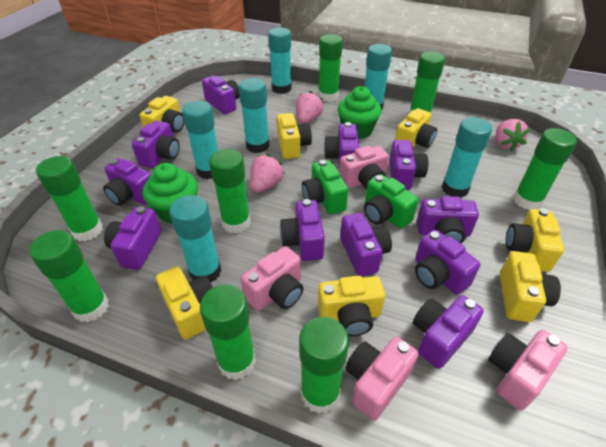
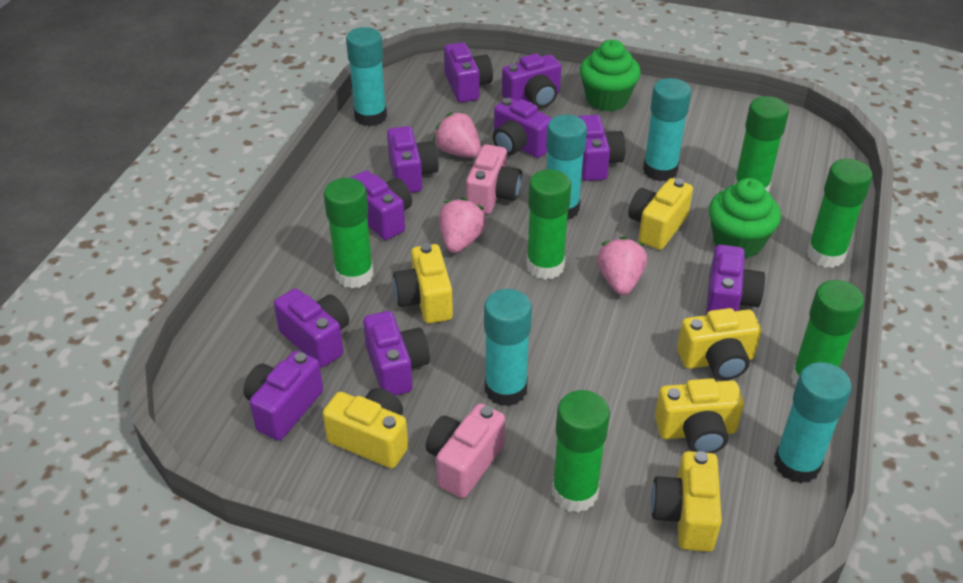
green camera: [302,160,348,214] [364,174,418,229] = 2 -> none = 0
green glue stick: [29,230,109,322] [36,156,103,241] [200,285,256,380] [209,149,251,234] [299,317,349,414] [318,34,343,102] [409,52,445,113] [513,128,577,210] = 8 -> [324,178,374,288] [526,169,571,280] [552,390,610,513] [733,96,789,192] [791,280,864,385] [807,159,873,268] = 6
pink camera: [241,246,304,311] [339,146,389,189] [345,337,418,421] [488,330,568,410] = 4 -> [426,403,505,498] [466,144,522,214] = 2
purple camera: [103,158,151,206] [104,206,161,270] [132,121,180,168] [202,76,240,114] [280,199,325,261] [324,122,360,168] [340,213,392,276] [389,140,428,190] [413,295,484,369] [415,230,480,295] [417,196,479,243] = 11 -> [244,351,323,440] [274,288,349,367] [350,170,412,240] [363,311,430,395] [387,126,439,193] [444,42,493,103] [493,98,552,158] [502,53,561,108] [577,115,625,181] [706,244,765,315] = 10
turquoise glue stick: [169,195,221,282] [182,101,218,179] [239,78,270,153] [268,28,292,94] [365,44,392,110] [442,117,492,198] = 6 -> [346,27,387,127] [484,289,532,406] [546,115,587,220] [643,78,691,182] [774,362,852,483] = 5
yellow camera: [140,96,185,132] [156,266,213,340] [277,113,312,159] [318,276,385,336] [395,108,437,148] [500,251,561,322] [506,208,564,272] = 7 -> [322,388,408,468] [393,243,453,323] [628,178,693,250] [651,451,722,552] [655,378,744,453] [677,308,762,380] = 6

